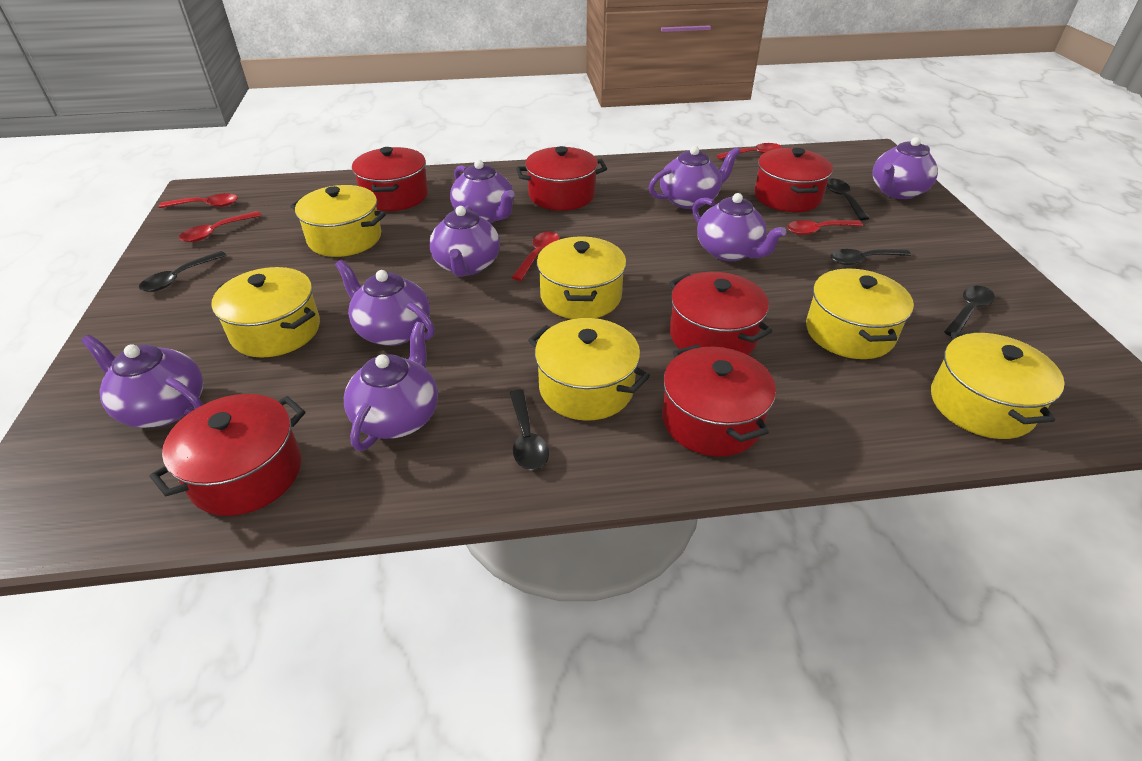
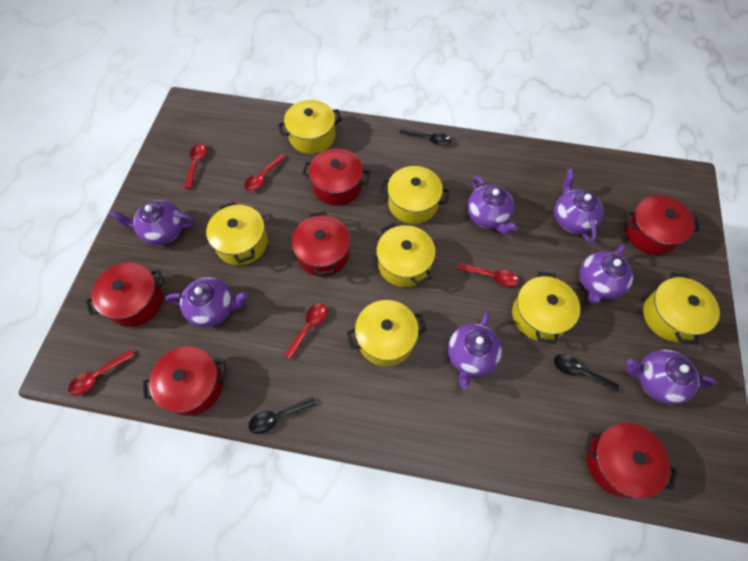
black spoon: [139,251,226,292] [509,390,549,470] [827,179,869,220] [831,249,911,265] [944,286,995,336] = 5 -> [249,397,316,434] [400,128,451,146] [554,354,619,393] = 3
purple teapot: [81,335,203,428] [335,260,435,346] [344,322,438,451] [429,205,500,277] [450,160,515,223] [649,146,740,209] [692,193,786,261] [872,137,938,199] = 8 -> [109,200,195,245] [165,277,248,327] [448,312,502,389] [467,176,518,235] [554,169,604,243] [580,244,633,304] [626,349,717,405] = 7
yellow pot: [211,267,320,358] [290,185,386,257] [528,318,650,421] [537,236,626,319] [806,268,914,359] [931,330,1065,439] = 6 -> [206,202,268,265] [278,100,342,154] [347,300,427,366] [376,223,436,287] [380,166,450,224] [512,272,580,344] [643,272,720,345] = 7

